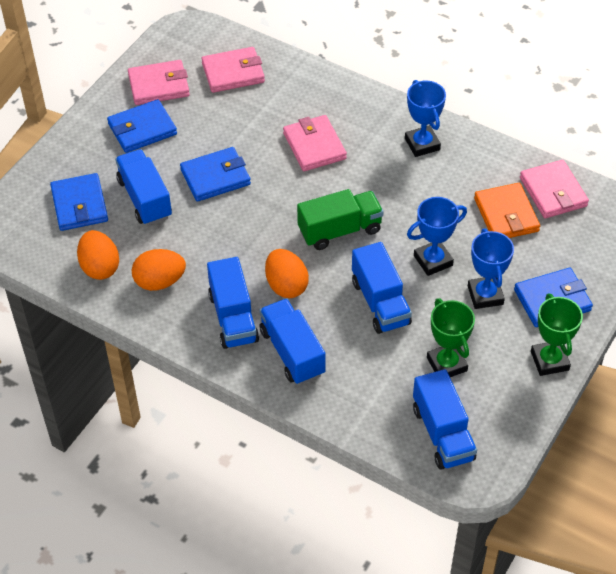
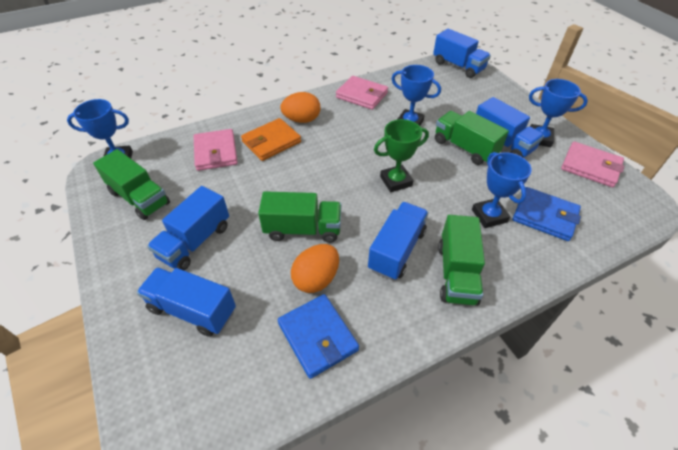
blue trophy: [405,80,446,157] [407,197,467,276] [468,229,514,309] = 3 -> [67,99,133,158] [391,65,441,126] [472,152,532,228] [529,79,588,147] = 4
blue wallet: [50,173,108,231] [107,99,177,153] [180,147,251,202] [514,268,593,327] = 4 -> [278,294,359,379] [513,187,581,241] = 2
green trophy: [427,298,475,377] [531,293,583,376] = 2 -> [374,119,429,192] = 1
green truck: [297,189,383,250] = 1 -> [93,149,170,220] [258,191,341,243] [435,111,509,165] [438,215,485,306] = 4
orange egg: [77,230,119,280] [132,249,186,291] [265,249,309,298] = 3 -> [280,92,320,123] [291,244,339,293] = 2
pink wallet: [128,60,190,105] [202,47,265,93] [283,115,347,171] [520,160,589,218] = 4 -> [194,129,238,171] [336,76,388,110] [561,141,624,187] = 3

